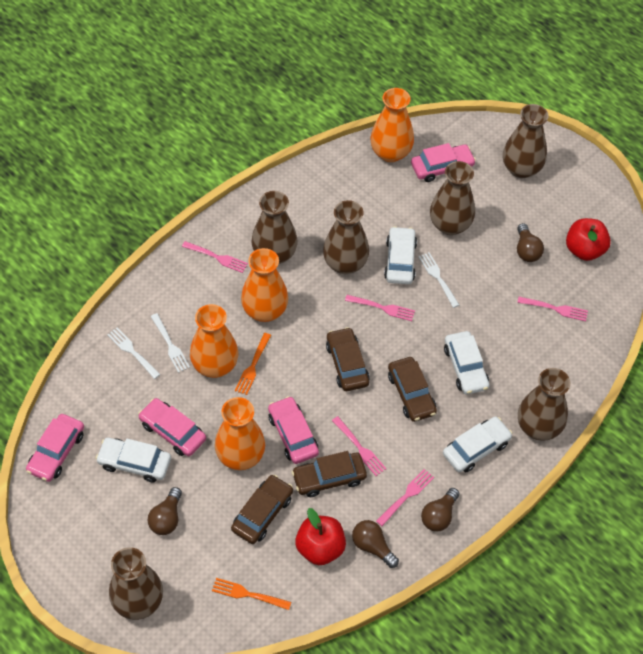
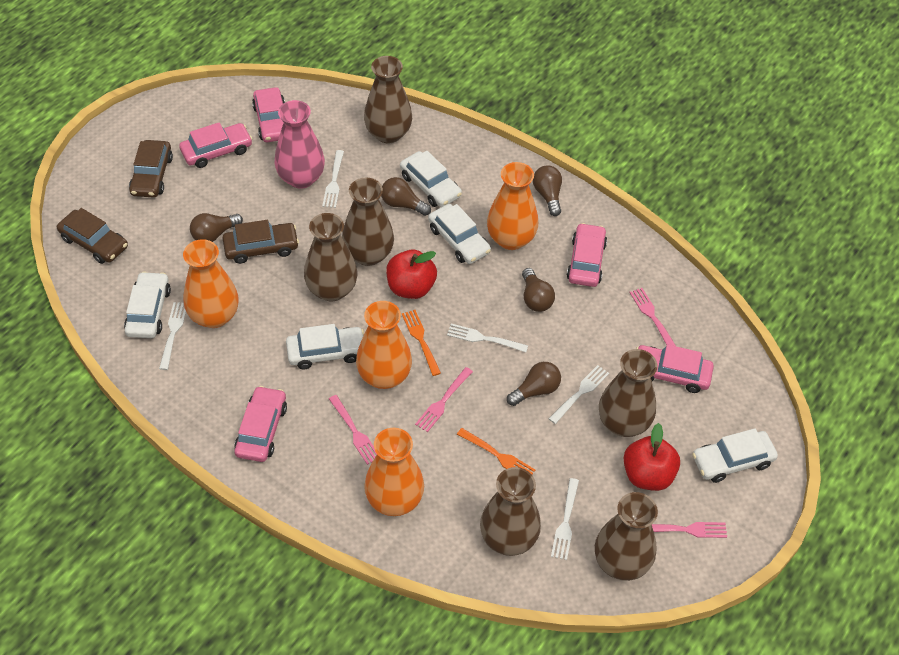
brown car: [231,475,293,544] [292,451,367,497] [326,327,370,391] [388,357,437,422] = 4 -> [57,208,128,264] [129,140,173,198] [223,220,299,264] = 3
brown light bulb: [148,487,182,535] [352,520,399,568] [421,488,460,532] [517,223,544,262] = 4 -> [190,213,243,242] [381,177,431,216] [507,362,561,406] [522,268,555,312] [533,165,562,216] = 5
pink car: [26,414,84,482] [138,398,206,456] [268,396,319,464] [411,143,476,182] = 4 -> [179,123,252,168] [234,386,287,462] [252,87,285,142] [567,223,607,287] [636,344,714,393] = 5
pink fork: [182,241,248,273] [332,416,387,476] [345,295,415,321] [376,469,434,526] [517,297,588,321] = 5 -> [329,395,377,465] [415,367,473,432] [629,288,676,346] [652,522,727,538] = 4
pink vase: none = 0 -> [275,100,325,188] = 1
white car: [95,438,171,482] [384,226,417,284] [443,417,512,472] [444,331,489,394] = 4 -> [124,271,171,338] [286,324,364,369] [400,151,462,207] [428,204,491,264] [692,428,778,483] = 5
white fork: [107,327,161,379] [150,313,190,373] [418,252,459,308] = 3 -> [159,302,186,370] [322,150,344,208] [447,323,528,352] [549,365,609,424] [551,478,579,560] = 5

